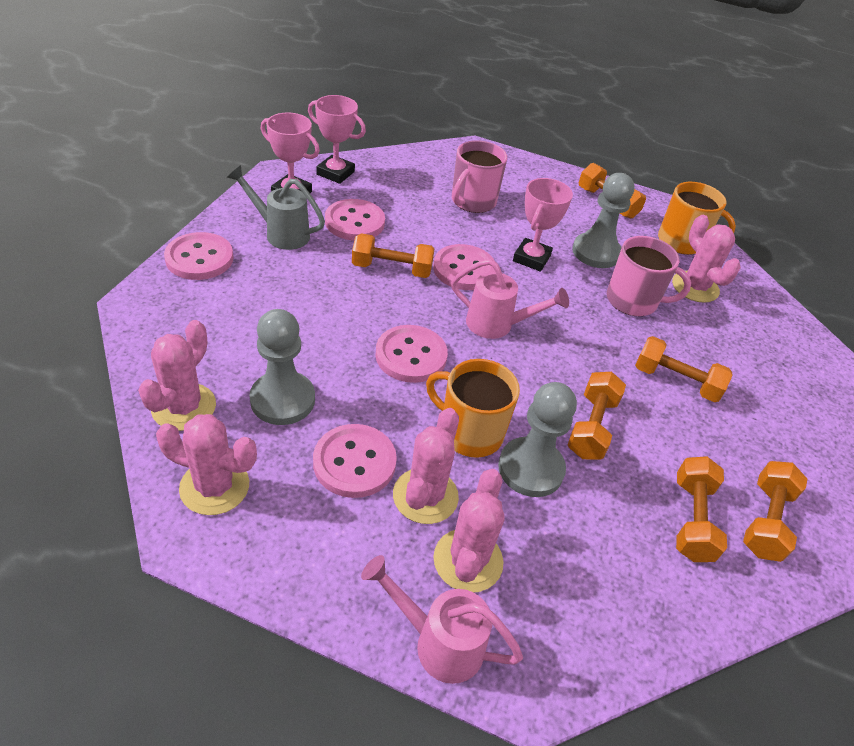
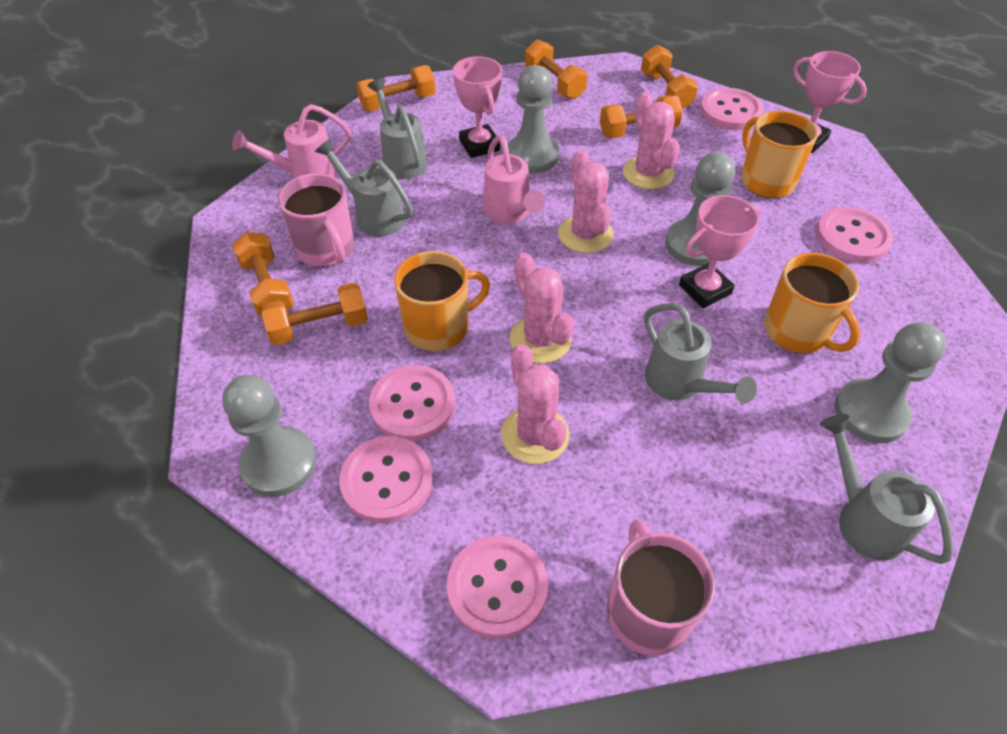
grey pawn: [249,309,315,425] [498,382,577,497] [572,173,634,268] = 3 -> [222,375,317,497] [507,65,559,173] [665,152,735,266] [834,323,946,443] = 4
grey watering can: [227,165,325,250] = 1 -> [315,139,413,237] [367,79,428,179] [644,303,757,403] [820,414,953,564] = 4
orange mug: [426,359,520,458] [658,182,736,255] = 2 -> [394,251,490,351] [741,111,818,198] [764,253,860,353] = 3
pink cactus: [138,320,216,431] [156,414,257,515] [393,408,459,524] [433,469,505,592] [672,215,741,303] = 5 -> [501,344,569,464] [510,252,574,363] [558,149,613,253] [623,92,680,189] = 4

